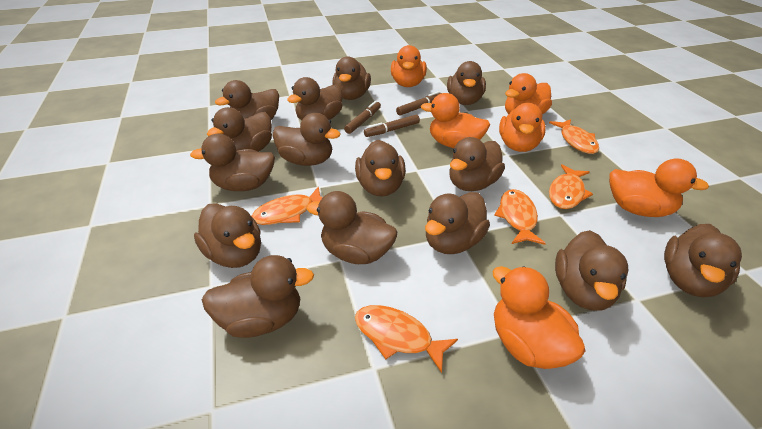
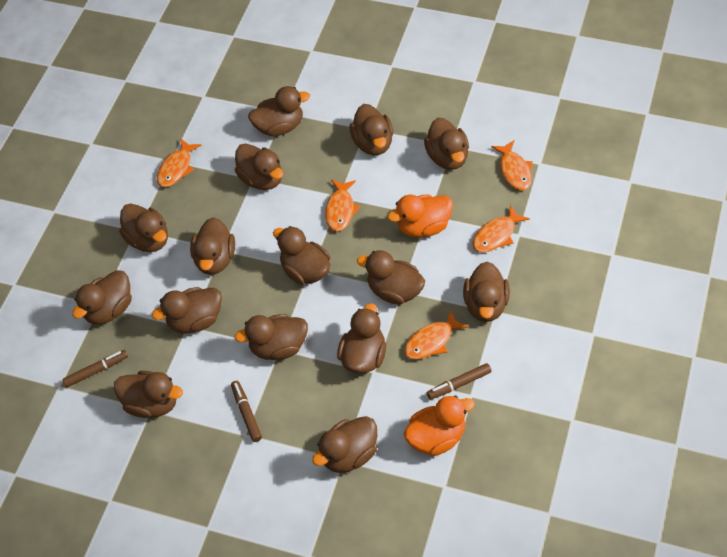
orange duck: [391,45,427,87] [421,93,490,148] [492,266,585,369] [499,103,546,152] [505,73,552,114] [609,158,709,217] = 6 -> [388,194,453,238] [404,395,475,456] = 2

